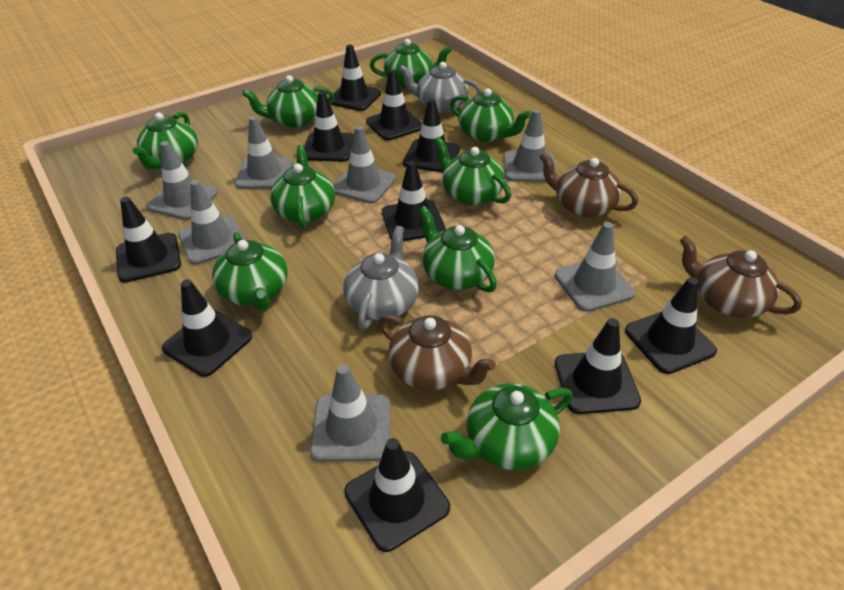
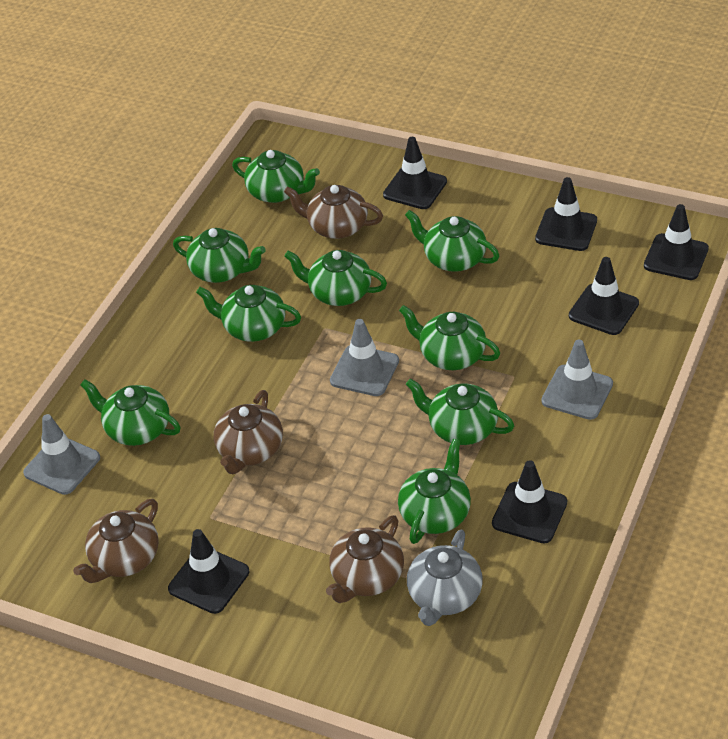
black traffic cone: [116,197,181,283] [162,279,252,377] [304,91,354,162] [328,44,381,111] [344,438,450,552] [366,70,422,140] [382,161,446,241] [403,99,460,173] [555,318,641,414] [625,277,717,374] = 10 -> [168,529,249,614] [383,137,447,209] [492,460,567,544] [535,177,597,251] [569,257,639,335] [644,204,709,280] = 6
brown teapot: [378,315,496,390] [539,152,638,218] [679,236,802,318] = 3 -> [73,499,159,583] [214,390,283,474] [284,185,383,239] [326,515,404,603] = 4
grey teapot: [343,226,419,330] [399,62,482,113] = 2 -> [407,530,483,626] = 1
grey traffic cone: [147,141,218,220] [179,180,245,265] [235,116,293,189] [310,364,391,462] [333,126,396,204] [504,109,557,182] [555,222,635,312] = 7 -> [23,414,100,495] [330,319,399,396] [541,340,613,420] = 3

